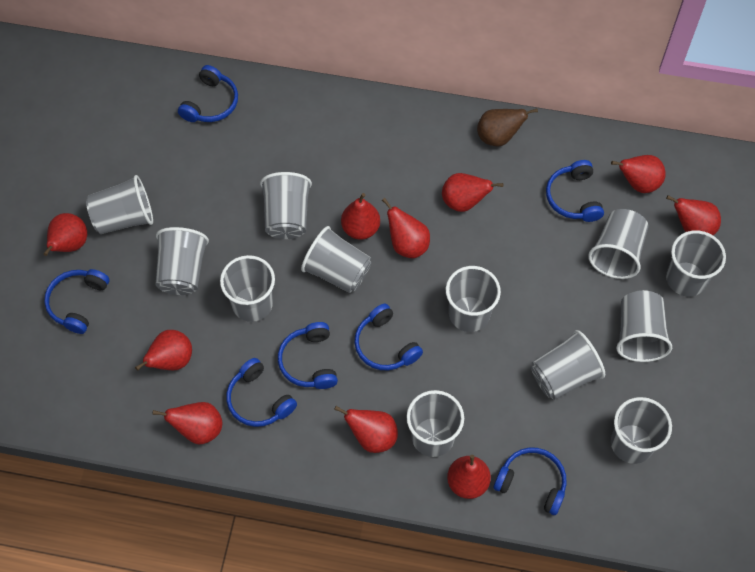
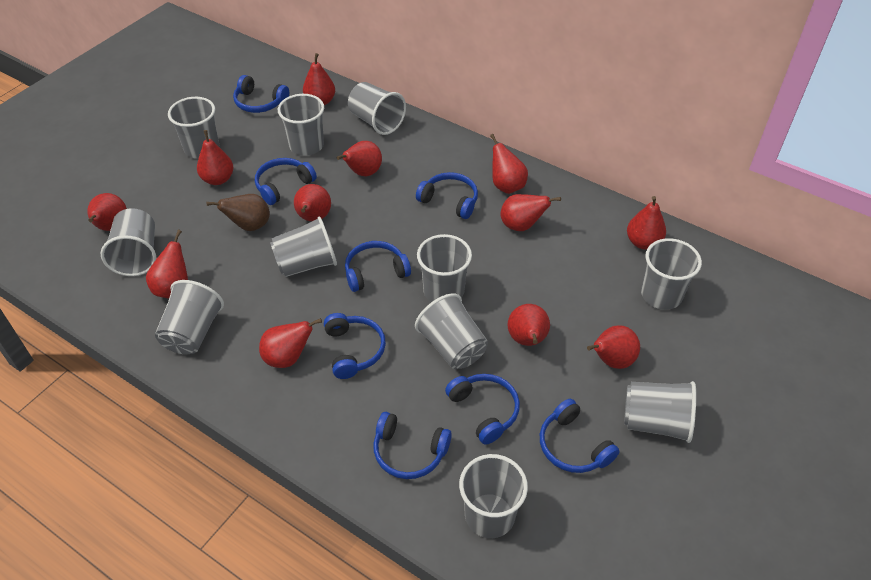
blue headphones: [44,269,109,334] [178,65,238,122] [226,358,297,427] [278,322,338,389] [354,304,423,370] [494,447,567,515] [546,160,604,222] = 7 -> [233,75,289,113] [255,158,317,205] [324,313,386,379] [345,241,411,292] [373,412,452,479] [416,172,478,219] [445,374,520,445] [540,399,620,473] = 8
grey cup: [86,175,153,234] [155,227,209,295] [220,255,275,322] [260,172,312,239] [301,226,372,293] [406,390,464,457] [446,266,501,332] [531,330,605,400] [588,209,648,279] [611,397,672,464] [616,290,672,362] [666,230,726,297] = 12 -> [101,208,156,276] [155,280,224,354] [168,97,219,159] [270,216,337,277] [278,94,324,156] [348,82,406,135] [415,293,488,369] [417,234,472,302] [459,454,528,538] [624,381,696,443] [641,238,702,310] = 11
red pear: [43,213,87,256] [135,330,192,371] [152,402,222,445] [334,406,398,453] [341,193,380,240] [382,198,430,258] [442,173,503,212] [447,455,491,499] [611,155,666,193] [666,195,721,235] = 10 -> [87,193,127,231] [146,230,188,298] [197,130,234,185] [259,318,322,368] [294,184,331,221] [303,53,335,105] [337,141,382,176] [490,134,528,194] [500,194,561,231] [507,304,550,346] [587,325,640,369] [627,196,666,250] = 12

